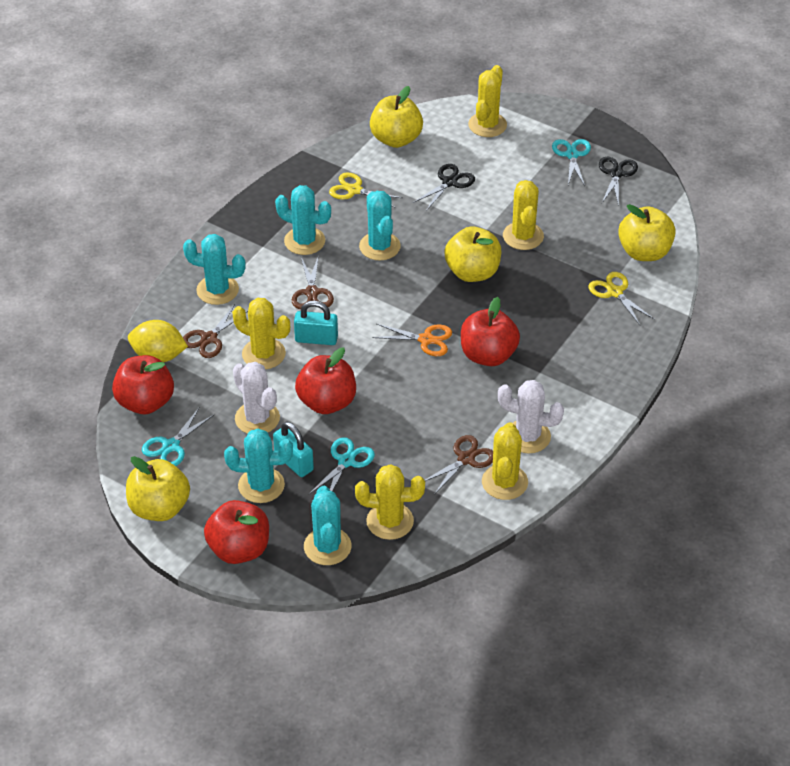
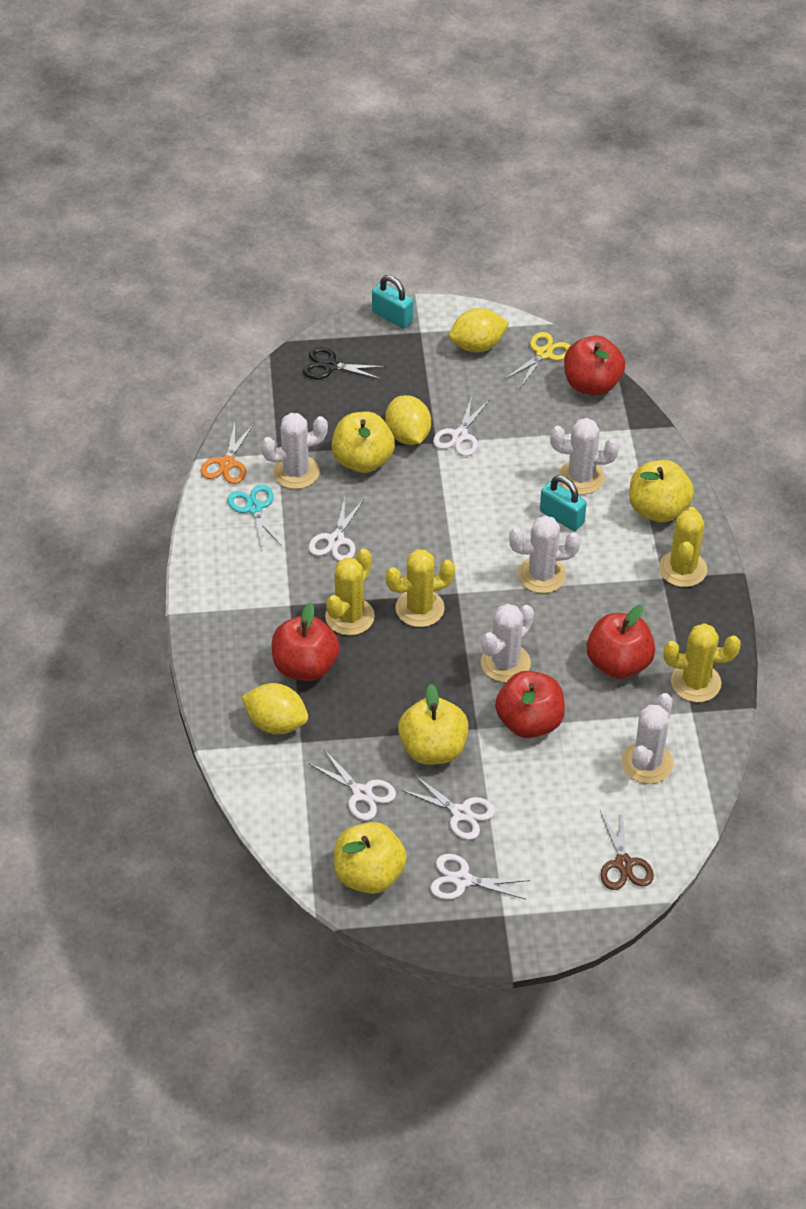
black scissors: [413,164,475,211] [599,156,638,206] = 2 -> [303,347,386,379] = 1
brown scissors: [183,303,248,358] [292,255,334,309] [425,435,493,495] = 3 -> [600,810,654,890] = 1
turquoise cactus: [183,234,246,305] [224,429,293,503] [275,185,331,255] [304,486,352,565] [359,191,401,261] = 5 -> none = 0
turquoise scissors: [142,407,214,466] [308,437,375,495] [552,139,591,186] = 3 -> [227,485,282,551] = 1
white cactus: [233,362,280,434] [498,380,564,453] = 2 -> [261,413,328,489] [481,604,534,682] [509,515,581,593] [550,418,619,494] [622,693,673,784] = 5
white scissors: none = 0 -> [308,750,396,820] [309,497,364,561] [401,774,495,840] [430,854,530,900] [433,395,489,456] = 5
yellow cactus: [232,298,290,369] [355,464,425,540] [468,65,507,137] [482,422,528,500] [503,180,544,250] = 5 -> [325,549,375,636] [385,549,455,627] [659,507,707,587] [664,623,741,702] = 4
yellow lemon: [128,320,188,362] = 1 -> [241,683,308,734] [385,395,431,445] [449,308,509,352] = 3
yellow scissors: [329,173,402,208] [588,272,655,325] = 2 -> [505,332,571,388] = 1

